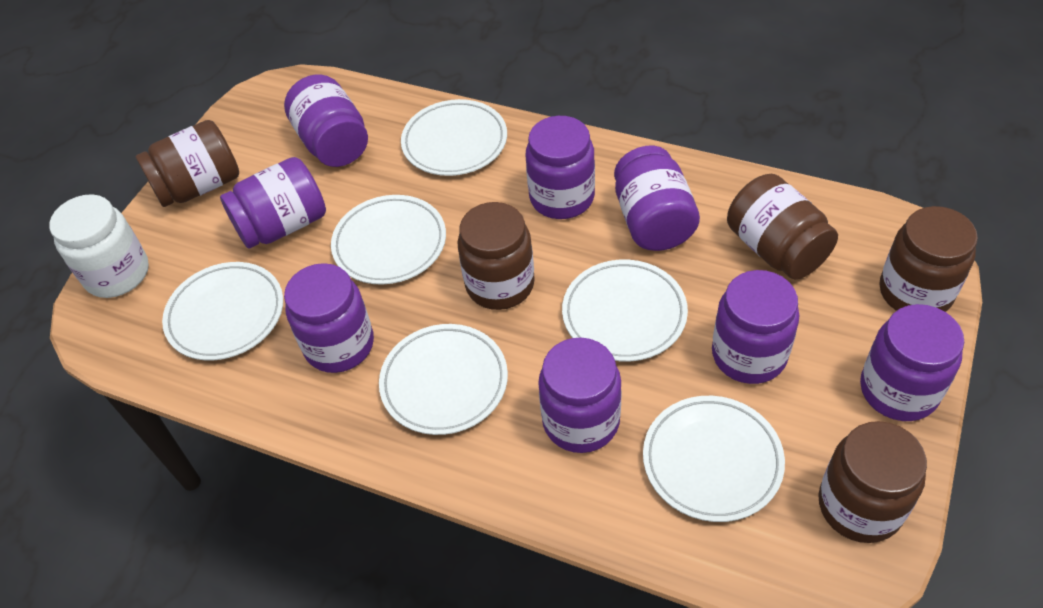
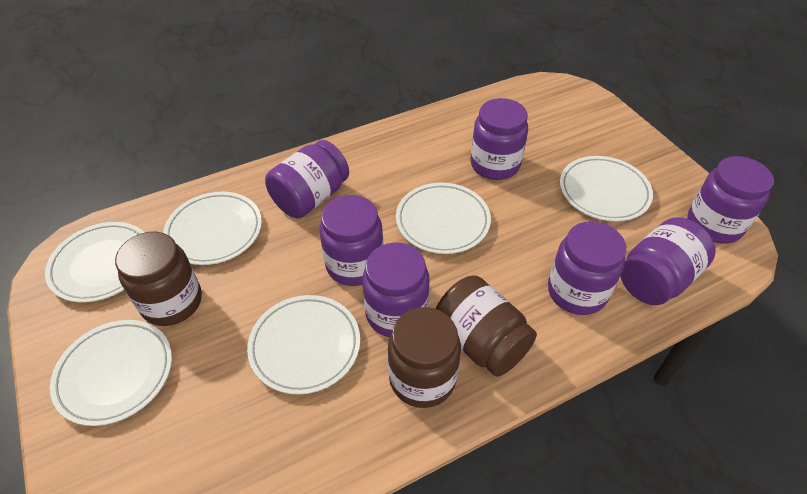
brown jar: [135,120,239,207] [457,202,535,310] [727,174,838,280] [818,421,927,543] [880,206,978,312] = 5 -> [115,232,202,326] [388,307,461,408] [436,275,537,377] = 3
purple jar: [220,157,326,249] [284,74,368,167] [284,263,374,373] [526,116,595,219] [538,338,622,453] [614,146,700,251] [712,270,799,384] [860,304,964,421] = 8 -> [265,140,349,218] [319,195,383,286] [362,243,429,337] [470,98,528,180] [548,221,626,315] [620,217,716,305] [687,156,774,244] = 7
white jar: [49,194,149,298] = 1 -> none = 0

